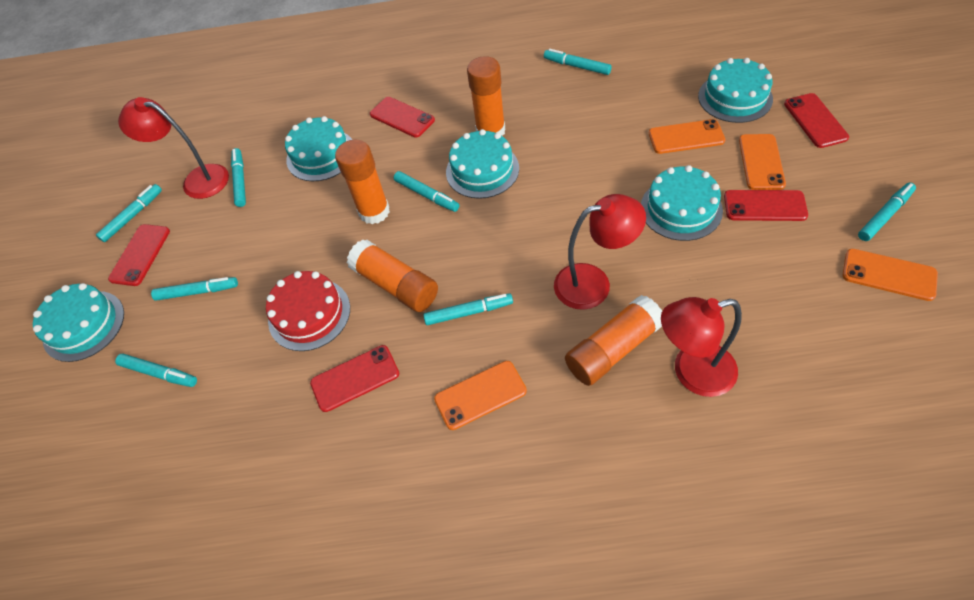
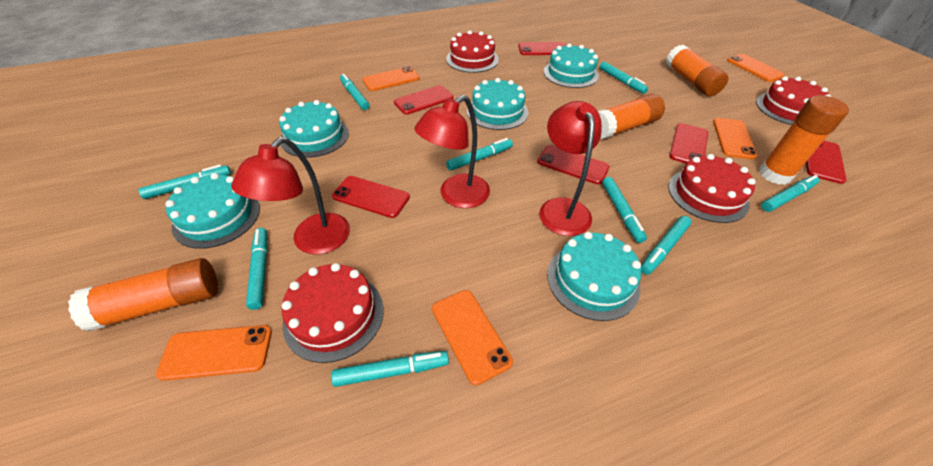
orange phone: [434,361,527,430] [649,119,725,154] [739,134,786,190] [843,249,938,301] = 4 -> [156,325,272,381] [363,66,420,91] [432,290,513,385] [713,118,757,160] [727,54,785,82] = 5
red cake: [266,271,350,351] = 1 -> [282,263,384,363] [446,30,499,73] [668,154,756,223] [756,76,831,125] = 4
red phone: [108,224,170,286] [310,345,399,412] [370,97,435,138] [724,190,808,221] [784,93,849,148] = 5 -> [332,176,410,218] [394,85,454,115] [518,42,566,55] [537,145,610,184] [669,123,708,164] [806,141,847,184] = 6
turquoise marker: [96,184,162,242] [115,354,197,387] [151,277,238,301] [231,148,246,207] [394,171,459,212] [423,293,513,325] [544,49,612,75] [858,183,916,241] = 8 -> [138,164,231,199] [246,228,268,310] [331,351,449,387] [340,74,370,110] [446,138,513,171] [599,61,648,94] [602,177,647,243] [641,216,692,275] [761,175,820,212] = 9

